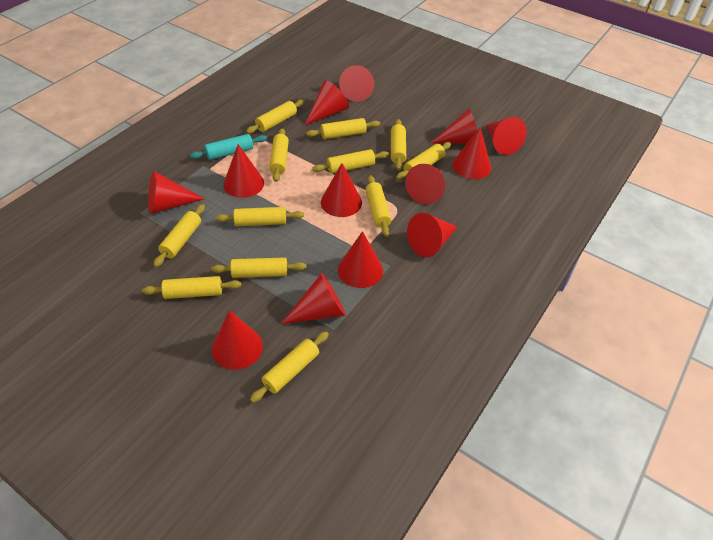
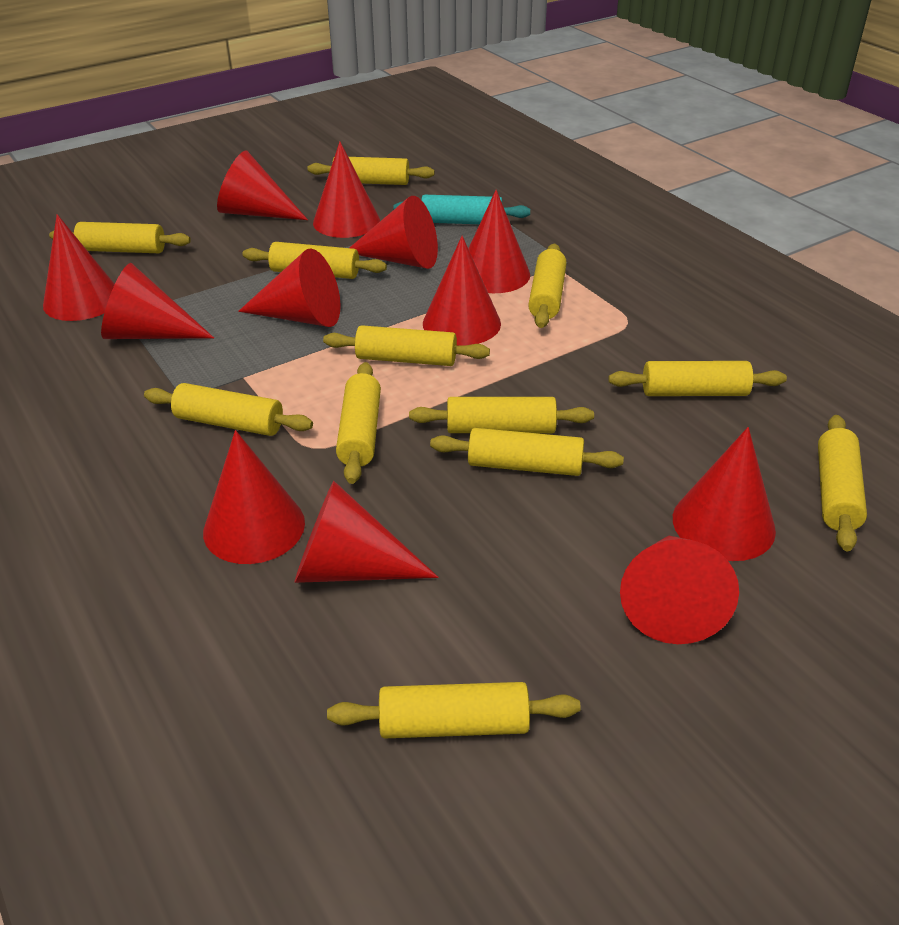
red cone: [148,171,204,214] [212,310,263,370] [223,144,264,198] [281,273,346,324] [305,80,349,125] [321,163,362,217] [338,231,383,288] [339,65,374,102] [405,164,445,204] [407,213,457,257] [431,108,478,144] [452,127,491,179] [486,117,527,155] = 13 -> [43,214,115,321] [101,263,214,339] [203,430,305,564] [217,151,308,220] [238,249,341,327] [294,481,438,583] [313,142,380,238] [349,196,438,269] [423,236,501,346] [468,190,530,293] [620,535,739,644] [673,427,776,561] = 12

